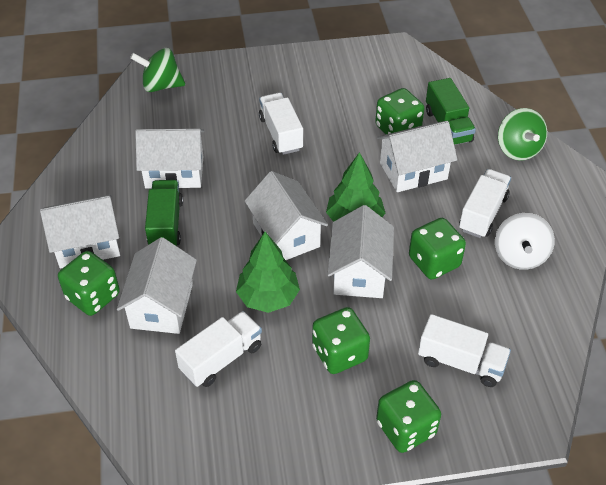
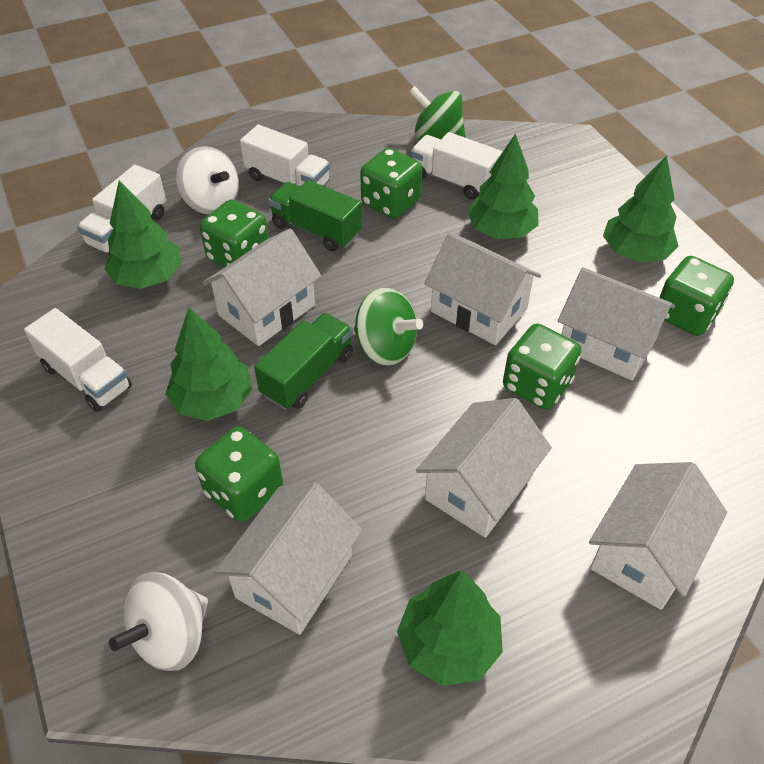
green tree: [236,232,300,313] [326,152,385,222] = 2 -> [104,181,182,289] [165,307,252,421] [397,571,503,686] [467,133,539,239] [603,155,678,262] = 5
white spinning top: [495,213,555,270] = 1 -> [109,572,208,671] [176,146,239,214] = 2

